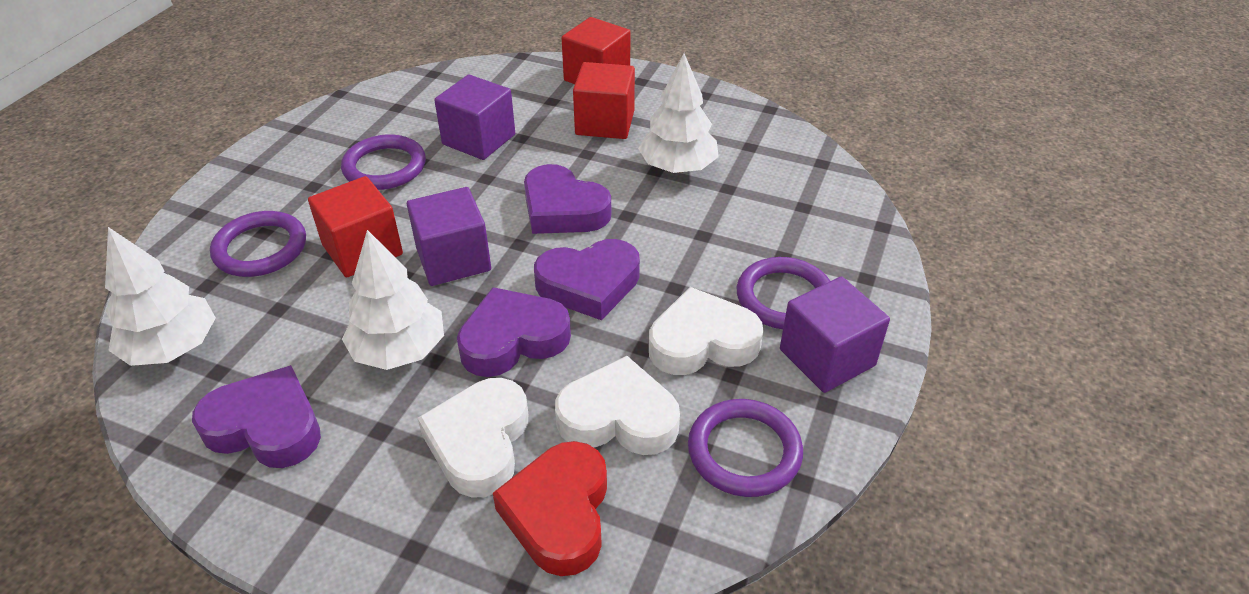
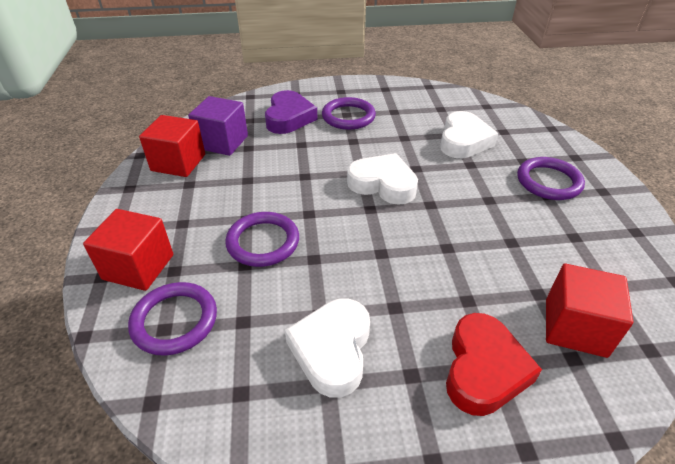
purple cube: [407,187,491,286] [434,75,515,160] [780,277,890,393] = 3 -> [188,96,248,156] = 1
purple heart: [192,365,321,468] [457,287,571,377] [524,164,611,234] [534,239,640,320] = 4 -> [265,90,318,134] = 1
white tree: [105,227,216,366] [342,230,444,370] [638,53,719,173] = 3 -> none = 0

